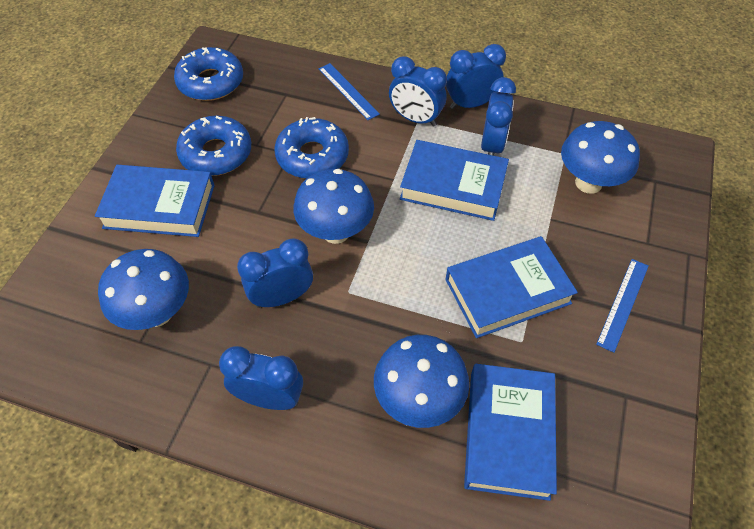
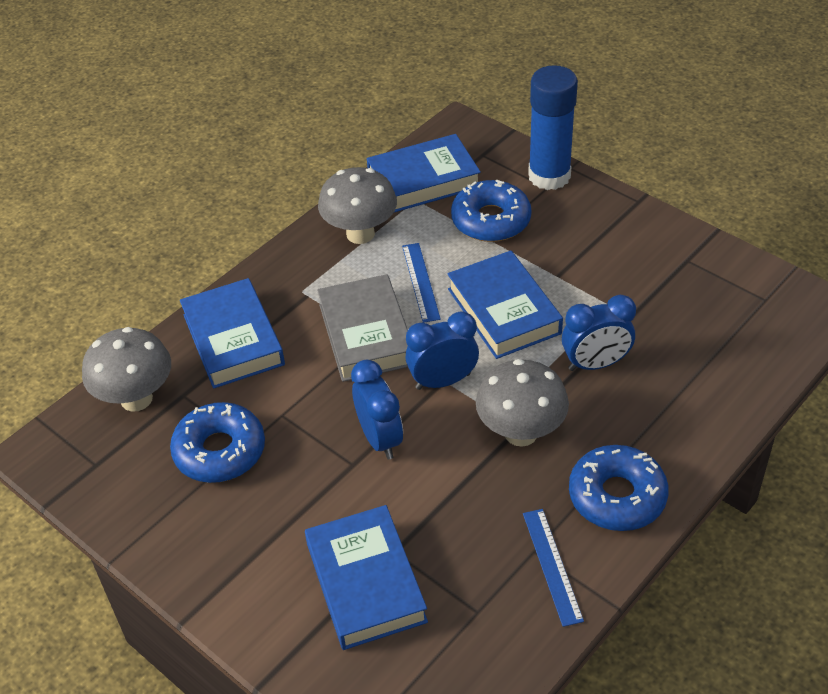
blue clock: [219,346,303,410] [237,238,313,308] [389,56,447,127] [446,44,506,109] [481,77,516,156] = 5 -> [351,360,403,459] [405,311,479,390] [562,295,636,371] = 3
blue glue stick: none = 0 -> [528,65,578,190] = 1
blue mushroom: [98,249,189,330] [293,169,374,244] [374,335,469,428] [561,121,640,194] = 4 -> none = 0
grey book: none = 0 -> [317,274,408,382] = 1
grey mushroom: none = 0 -> [82,327,171,412] [318,167,397,244] [476,359,569,447] = 3

